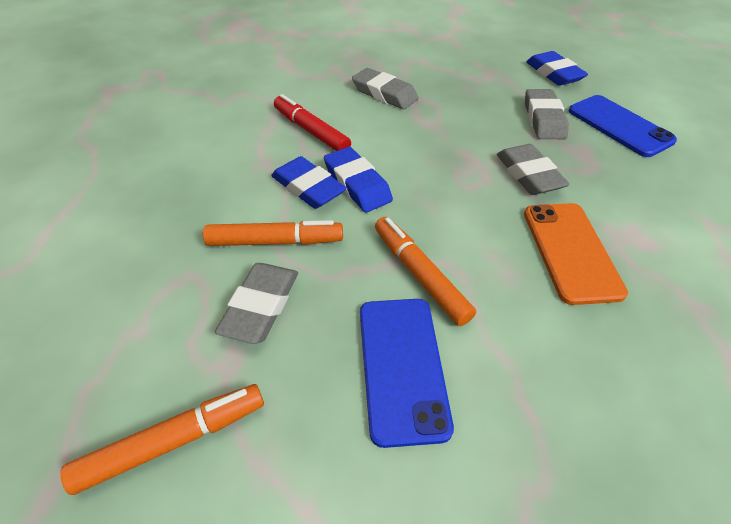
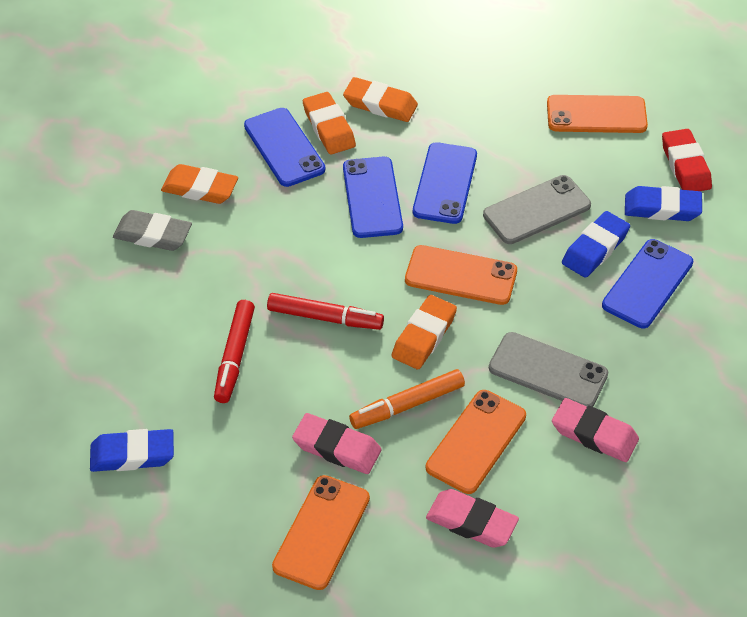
blue phone: [360,299,454,448] [569,95,677,157] = 2 -> [244,108,325,187] [343,157,403,238] [413,142,477,224] [602,239,693,328] = 4
grey eraser: [215,263,298,344] [352,68,419,109] [497,144,570,195] [525,89,569,139] = 4 -> [113,210,192,251] = 1
grey phone: none = 0 -> [483,175,591,244] [489,332,608,407] = 2
orange eraser: none = 0 -> [161,164,238,204] [303,92,356,155] [343,77,418,122] [392,295,457,369] = 4
orange marker: [60,384,264,495] [203,220,343,246] [375,217,476,326] = 3 -> [349,369,465,429] = 1
orange phone: [524,203,628,305] = 1 -> [272,475,370,590] [405,245,517,305] [426,390,526,494] [547,95,648,133] = 4
pink eraser: none = 0 -> [292,413,382,474] [426,489,519,548] [552,398,639,462] = 3
red eraser: none = 0 -> [662,129,712,191] = 1
red marker: [274,94,351,151] = 1 -> [214,300,255,403] [267,293,384,330] = 2

